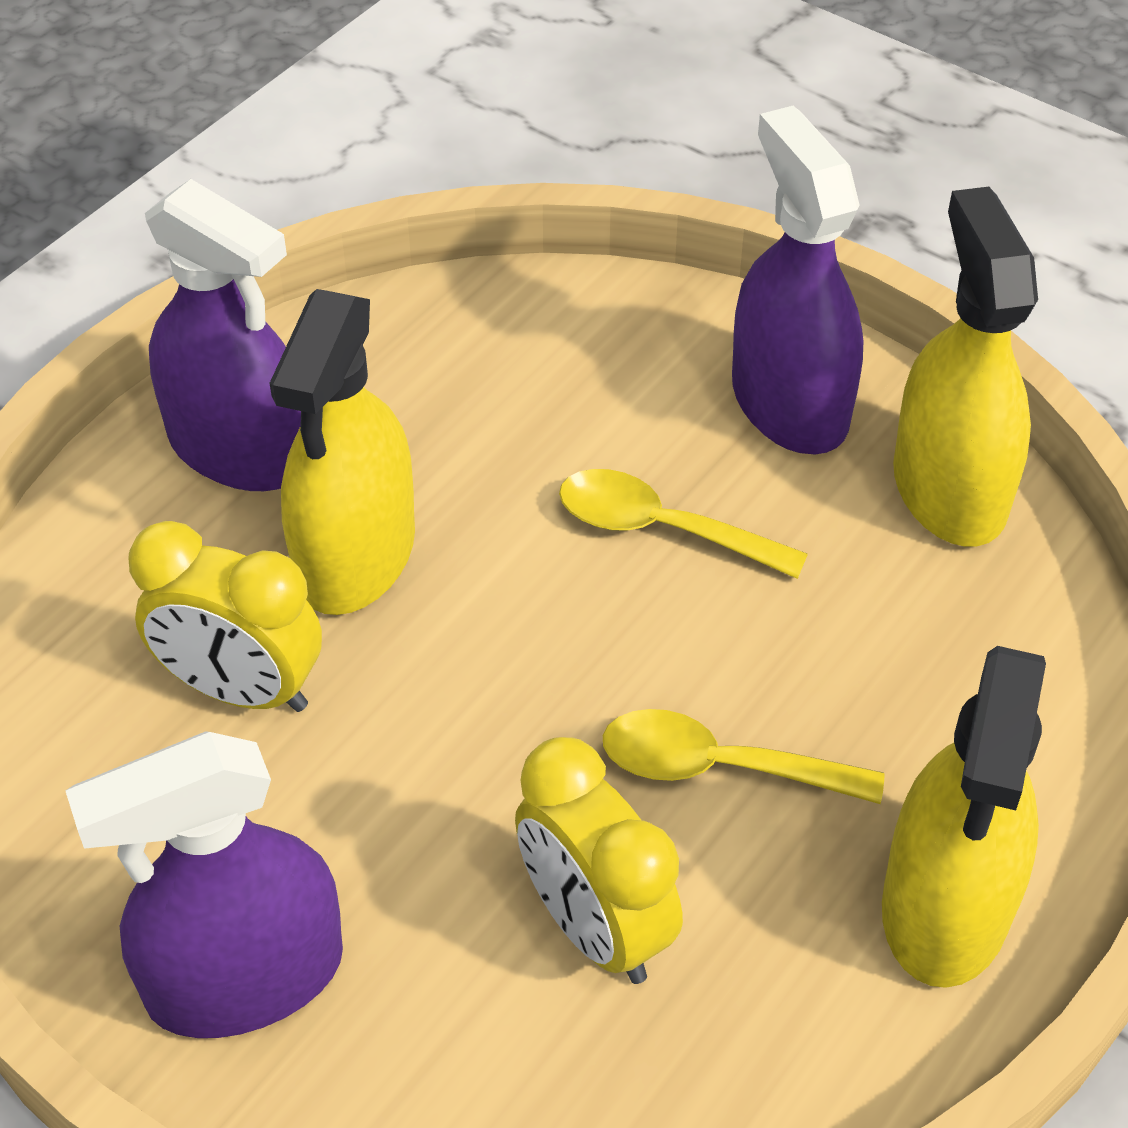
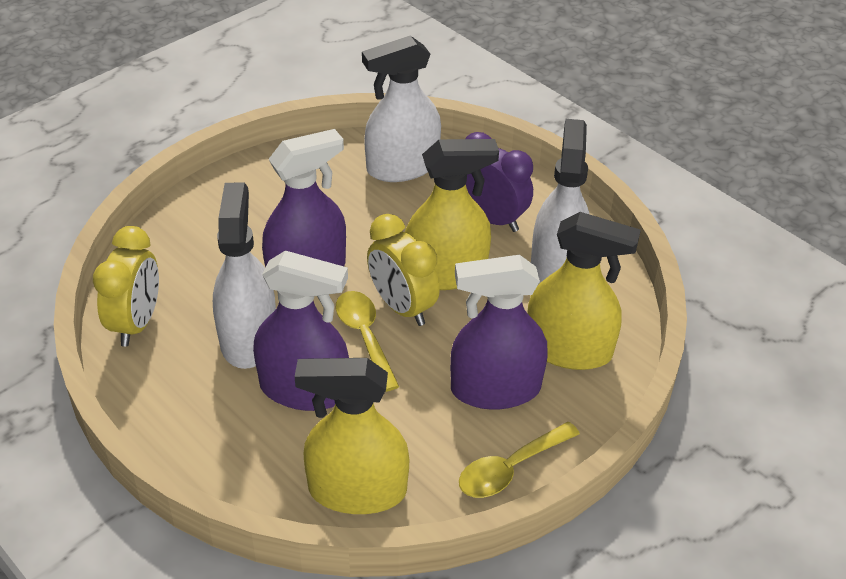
purple clock: none = 0 -> [465,132,533,232] = 1
white spray bottle: none = 0 -> [213,183,276,369] [362,36,441,182] [531,119,589,285] = 3

